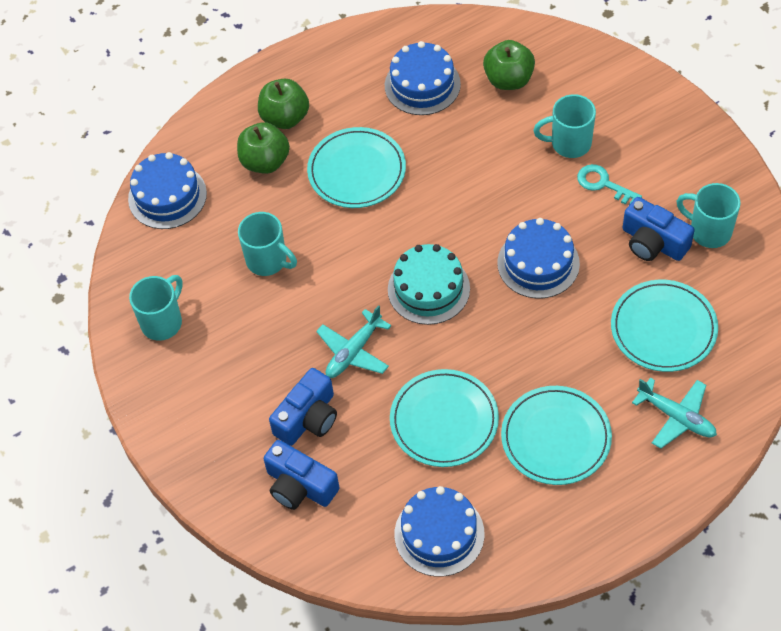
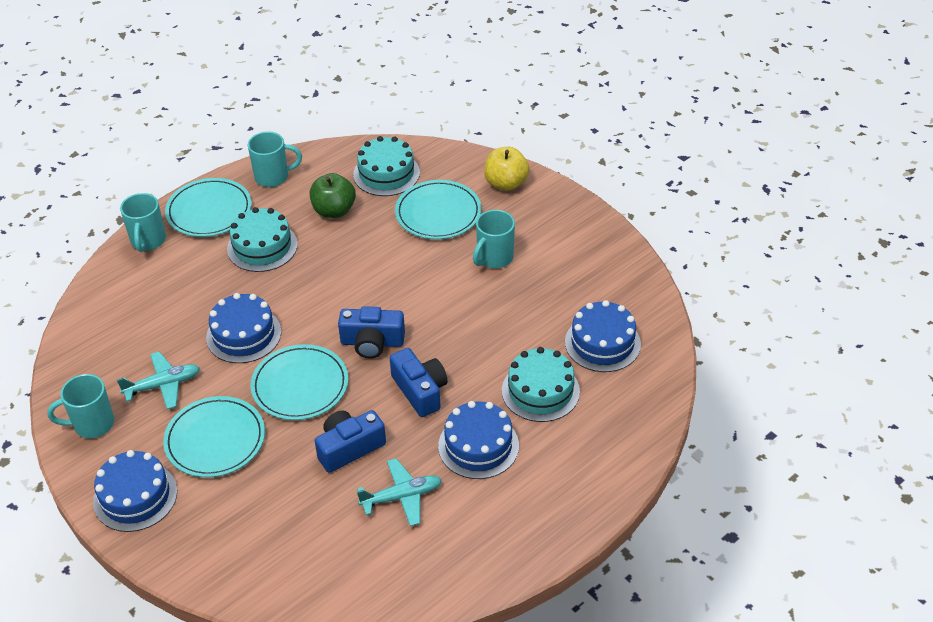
green apple: [237,122,290,174] [258,79,309,129] [483,40,535,90] = 3 -> [310,173,356,218] = 1
turquoise cake: [388,244,470,325] = 1 -> [227,207,298,272] [353,136,420,196] [502,347,580,422] = 3
turquoise key: [577,164,642,205] = 1 -> none = 0
yellow apple: none = 0 -> [484,147,529,191] = 1

